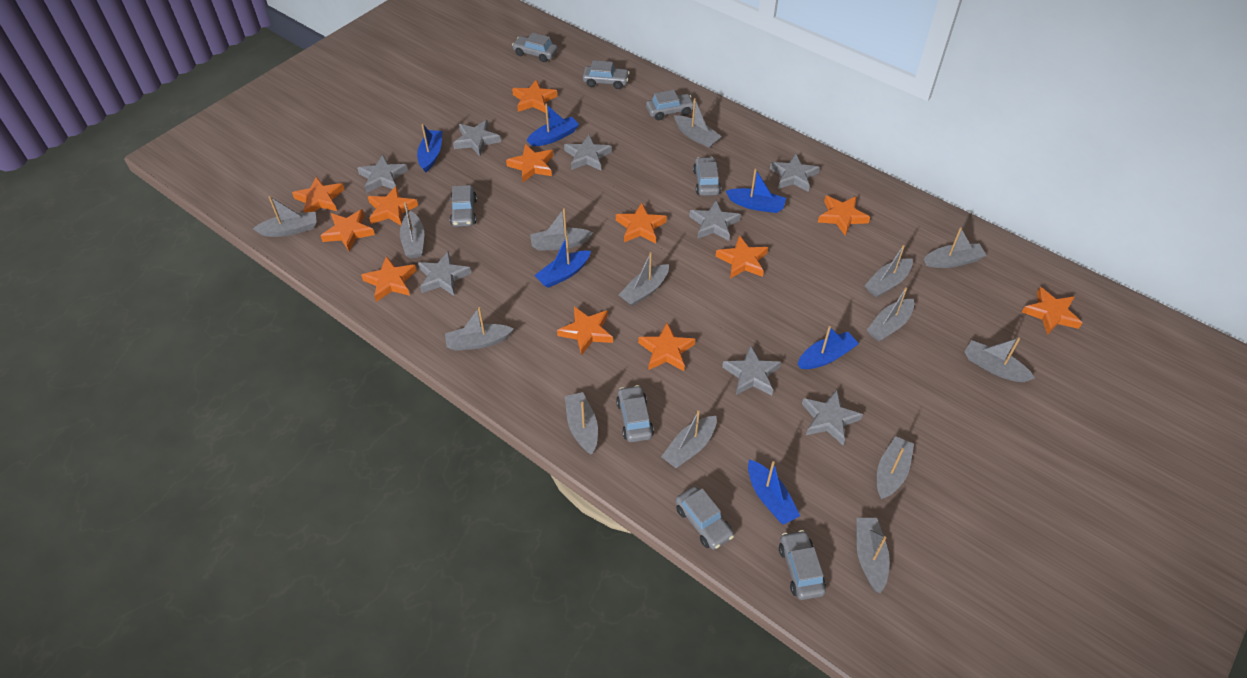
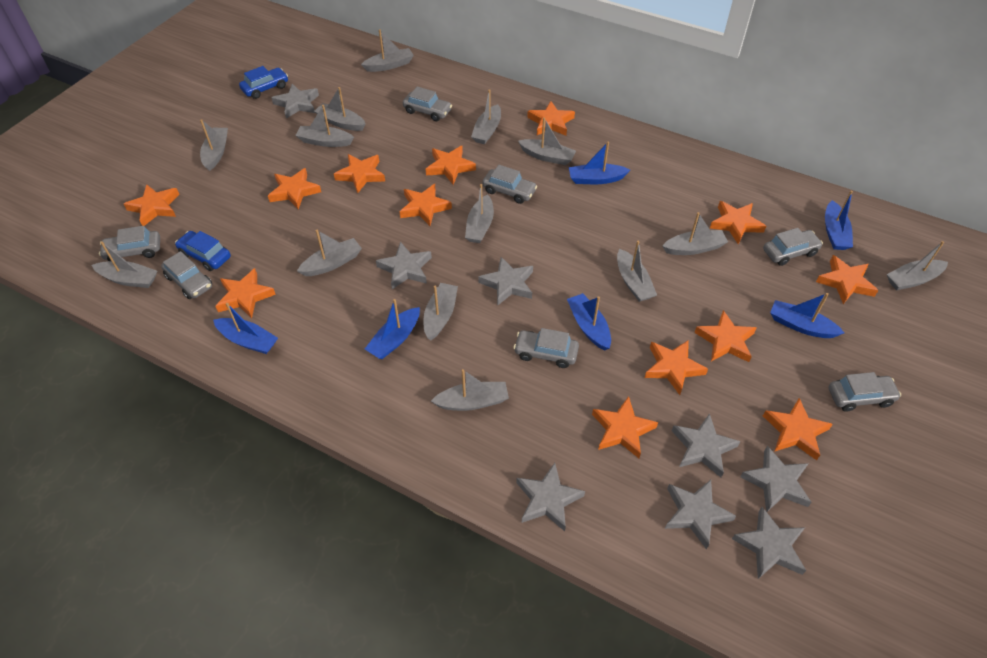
blue car: none = 0 -> [175,231,231,271] [239,66,288,99] = 2
grey car: [450,185,477,227] [512,33,558,62] [583,60,630,89] [616,385,654,442] [646,90,693,120] [676,486,734,550] [693,157,721,196] [779,530,826,600] = 8 -> [99,226,160,261] [161,251,212,299] [403,86,452,121] [482,165,537,204] [514,328,579,368] [763,228,823,266] [829,372,901,412] = 7
orange star: [292,177,344,212] [321,209,375,251] [361,256,417,302] [368,186,418,225] [506,144,553,182] [512,79,557,113] [557,307,613,356] [616,203,667,243] [638,323,695,371] [716,235,768,279] [818,196,870,236] [1022,287,1082,335] = 12 -> [124,184,179,226] [215,268,276,318] [268,168,321,209] [334,154,385,193] [400,184,452,226] [426,146,476,185] [527,101,575,136] [592,396,658,458] [645,340,708,395] [694,310,757,362] [710,201,766,244] [763,398,833,460] [816,255,879,304] = 13

